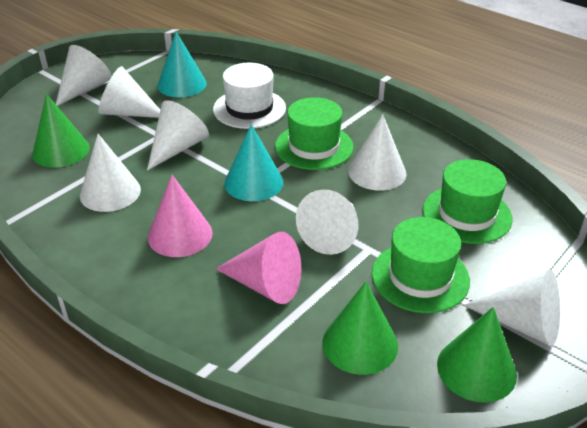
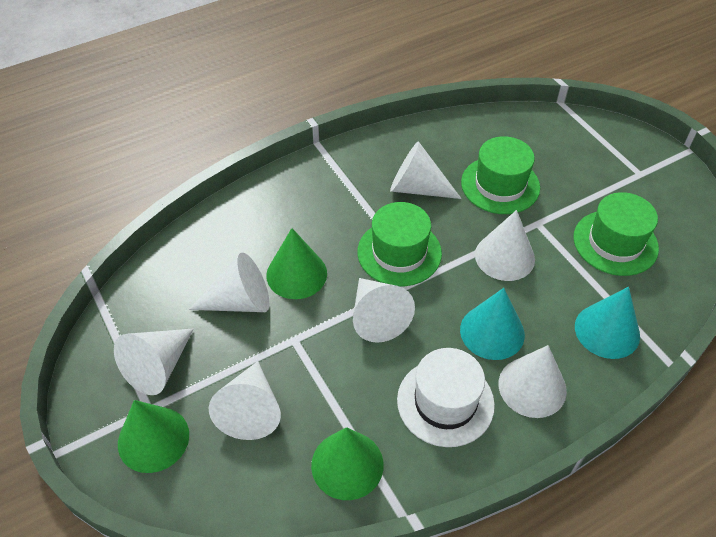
pink cone: [148,175,213,257] [216,232,301,304] = 2 -> none = 0

